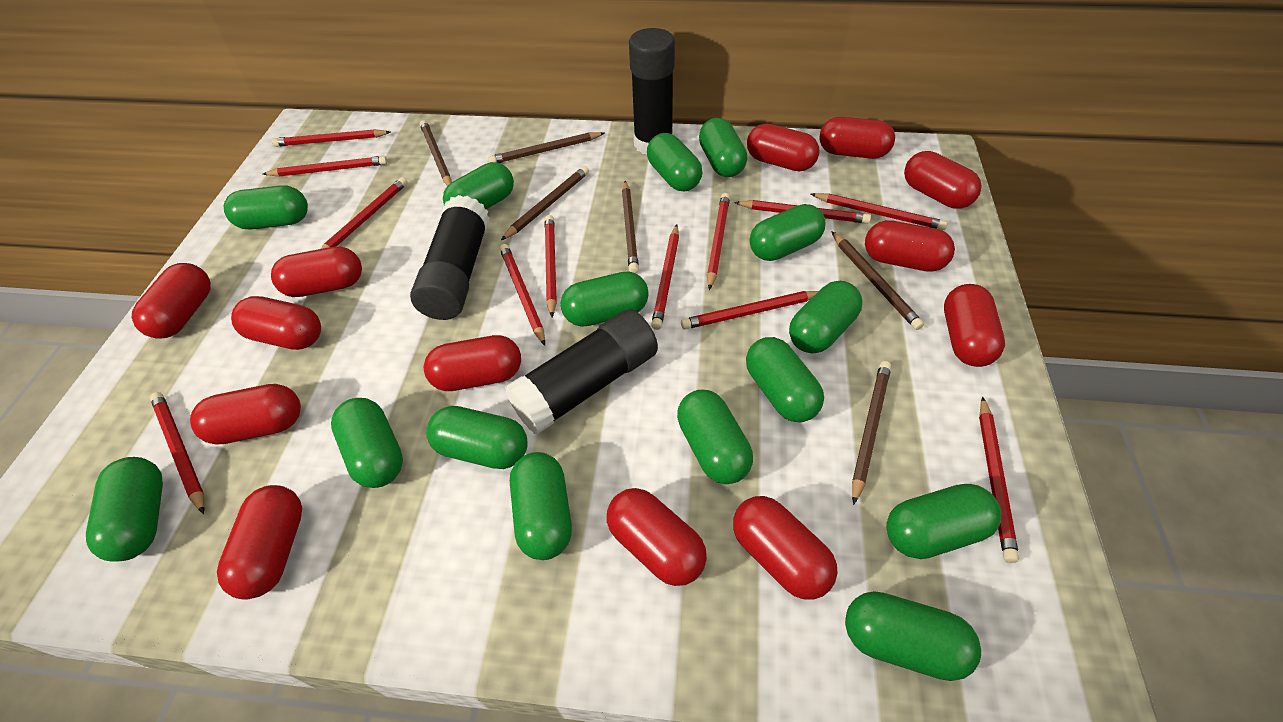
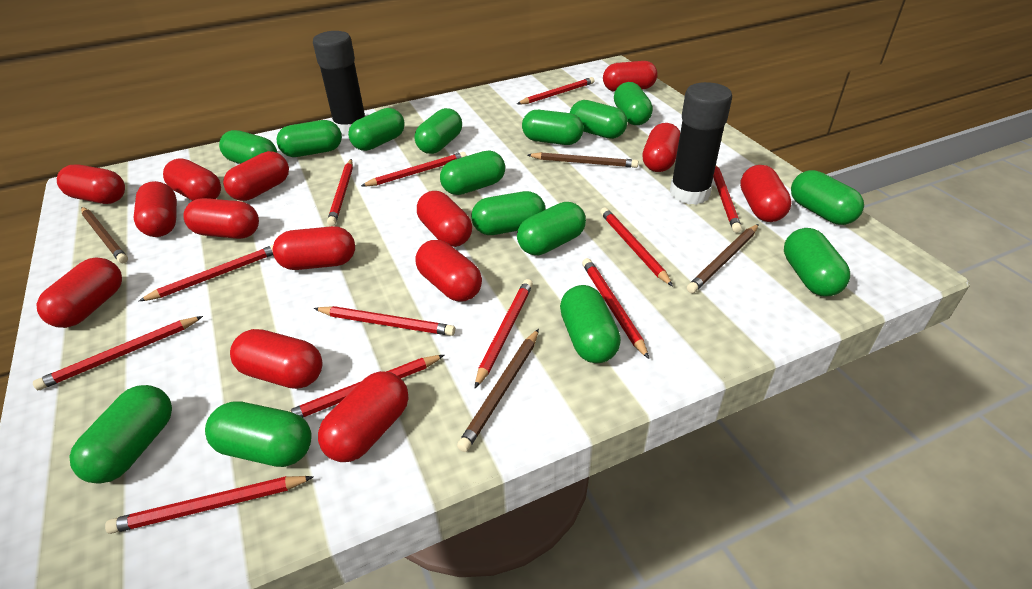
black glue stick: [410,195,489,320] [505,309,658,434] [629,28,675,154] = 3 -> [313,31,366,136] [670,82,732,205] = 2
brown pencil: [420,120,452,186] [488,132,604,163] [501,166,589,240] [622,181,639,273] [831,231,924,330] [852,361,891,505] = 6 -> [81,207,128,263] [457,329,539,452] [528,152,638,168] [687,224,759,293] = 4
red capsule: [132,263,211,339] [190,384,301,445] [217,485,302,600] [231,296,321,350] [271,246,362,297] [424,335,521,391] [607,488,707,586] [733,496,838,600] [747,123,820,171] [820,117,895,159] [865,220,955,272] [904,151,982,209] [944,284,1005,367] = 13 -> [36,258,122,328] [57,164,125,204] [133,181,177,237] [163,158,221,201] [183,198,259,239] [223,151,289,201] [230,329,323,389] [273,226,355,270] [318,371,408,462] [415,240,482,302] [417,191,472,247] [603,61,658,92] [643,123,680,172] [740,165,792,222] = 14

